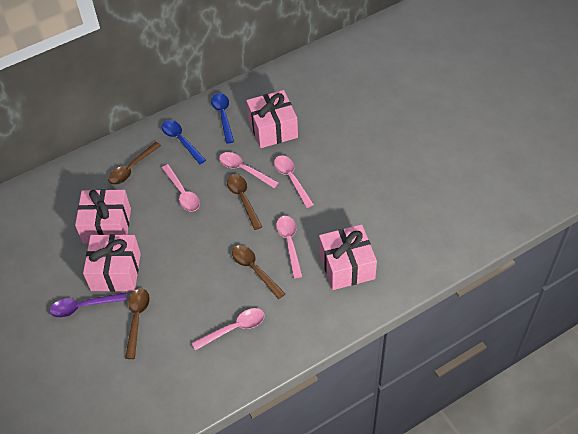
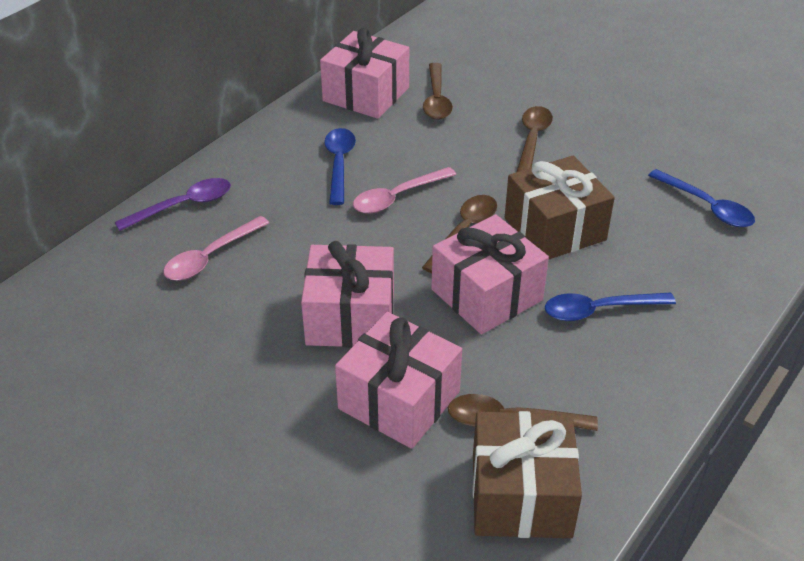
blue spoon: [162,120,206,164] [211,93,234,144] = 2 -> [324,128,356,205] [545,293,676,321] [648,169,755,227] = 3
brown gift: none = 0 -> [473,411,582,538] [505,155,615,259] = 2
pink spoon: [162,164,200,211] [192,308,265,351] [219,152,279,188] [274,155,314,208] [276,216,303,279] = 5 -> [163,216,269,281] [353,167,456,214] = 2

